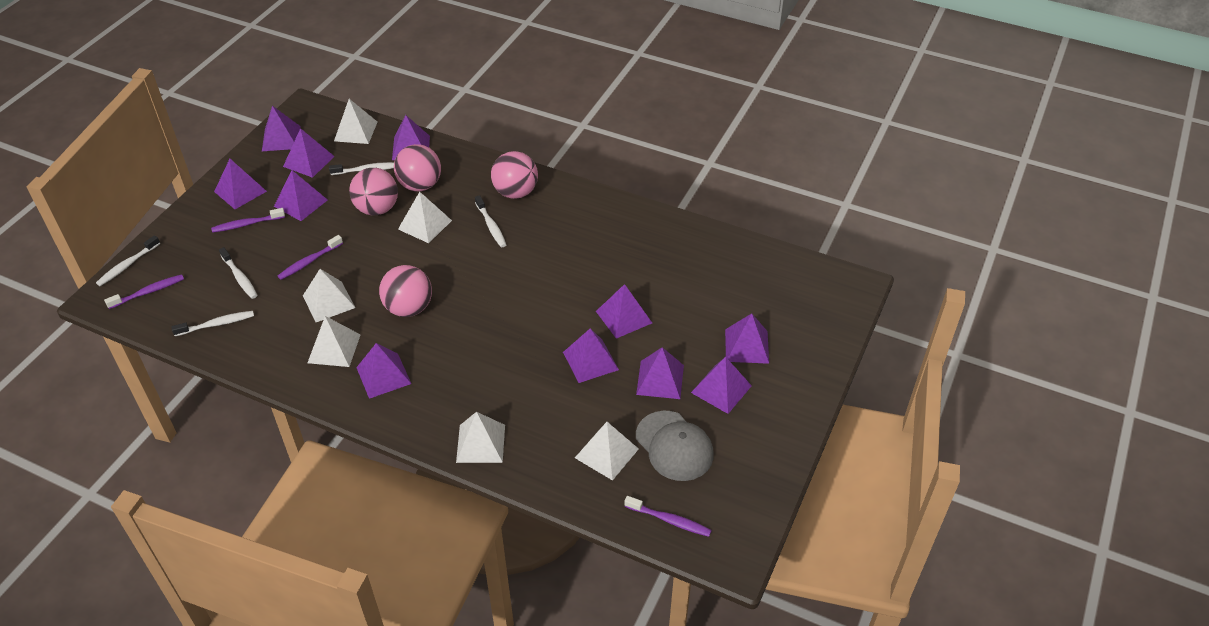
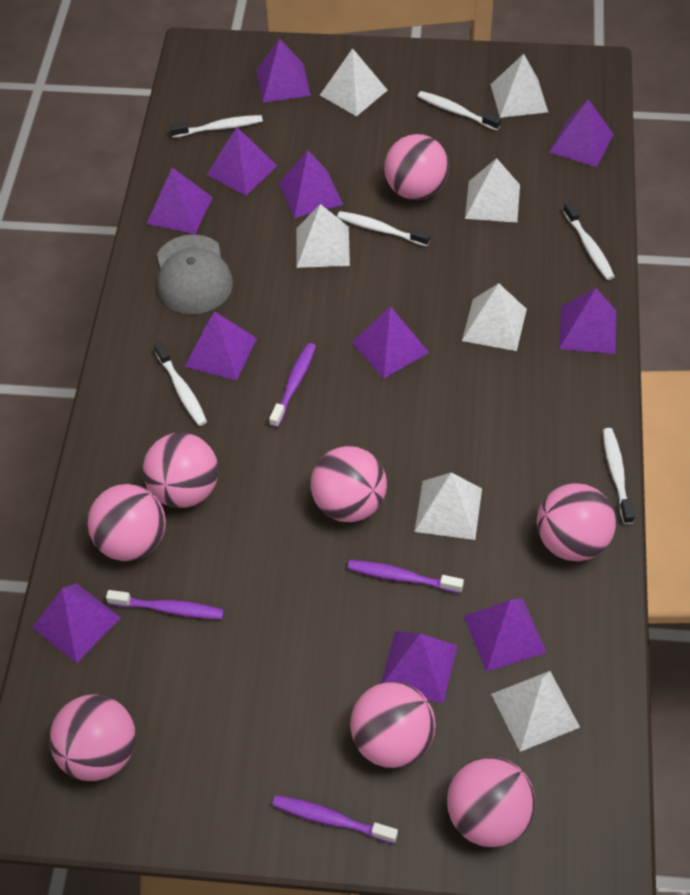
pink ball: [349,168,398,215] [379,265,432,317] [394,144,441,191] [491,151,538,199] = 4 -> [49,694,136,781] [88,484,166,561] [143,433,218,508] [311,446,387,522] [350,682,436,768] [384,134,449,200] [447,756,535,847] [537,483,616,561] = 8
white pyramid: [303,269,356,322] [308,316,361,367] [334,99,377,144] [398,192,452,243] [456,412,505,463] [575,422,639,481] = 6 -> [296,204,350,268] [320,48,388,116] [414,472,482,540] [462,283,527,351] [465,158,520,223] [490,54,548,118] [491,671,580,752] = 7
white toothbrush: [96,235,160,286] [171,311,254,336] [219,247,258,299] [329,162,394,175] [475,195,506,247] = 5 -> [154,342,207,426] [170,115,263,138] [337,211,430,246] [417,91,501,131] [563,202,615,280] [603,428,635,524] = 6

